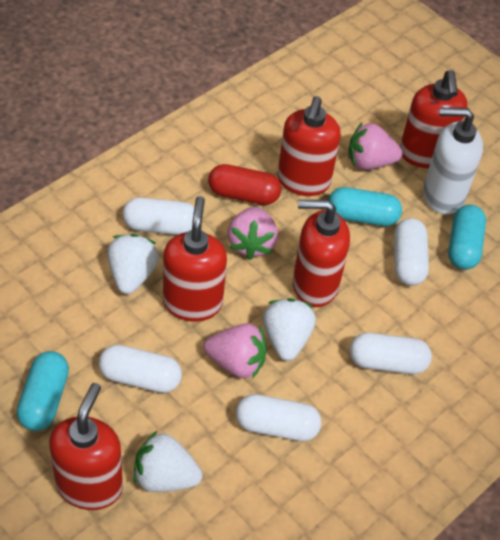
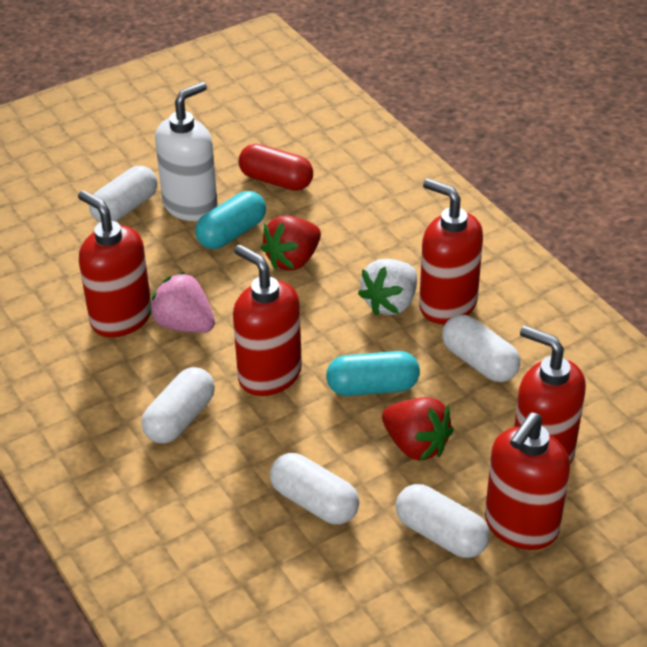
pink strawberry: [204,323,267,379] [228,207,278,260] [348,123,403,170] = 3 -> [149,272,215,333] = 1
red strawberry: none = 0 -> [260,216,321,271] [382,397,454,461] = 2
turquoise capsule: [17,351,69,431] [328,187,402,226] [448,205,486,270] = 3 -> [195,191,266,249] [326,351,420,396] = 2
white strawberry: [107,234,159,294] [134,431,202,492] [262,298,316,361] = 3 -> [358,259,417,315] = 1

